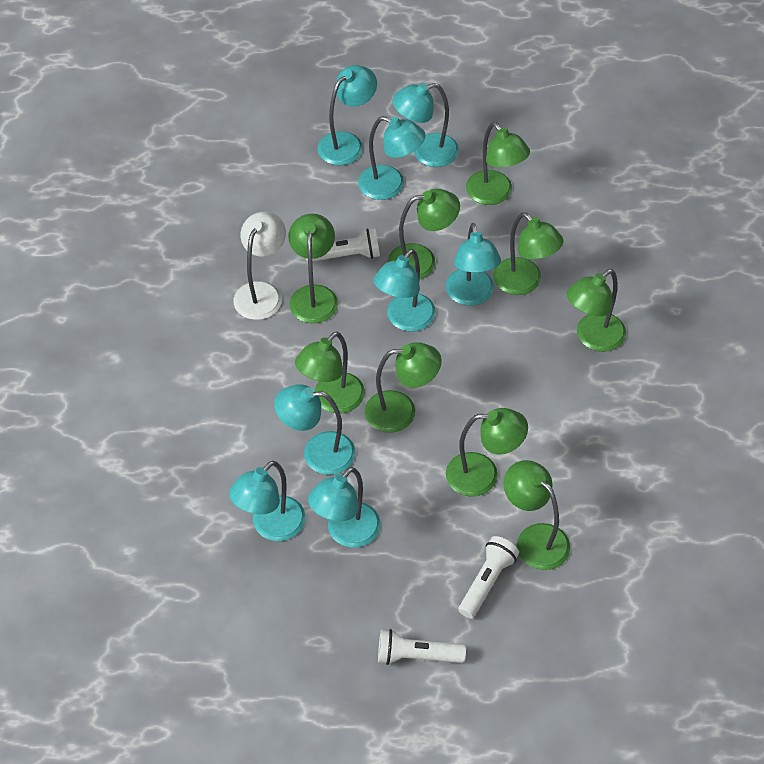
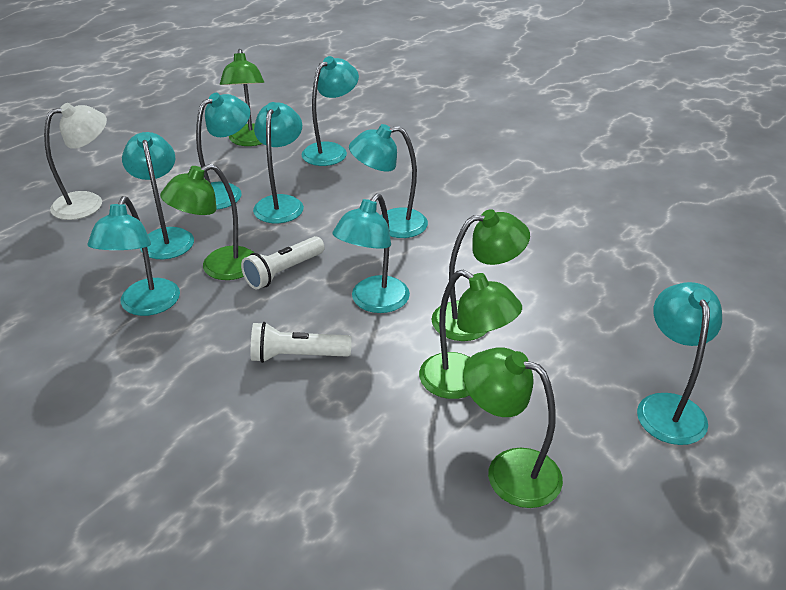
green lamp: [288,213,338,323] [295,331,365,413] [365,342,441,433] [388,189,460,279] [446,408,528,497] [466,122,530,205] [493,212,564,295] [503,460,570,570] [566,269,626,352] = 9 -> [160,164,254,280] [220,49,264,146] [419,269,522,399] [431,209,530,341] [463,348,563,508] = 5
white flashlight: [306,228,380,262] [378,629,466,665] [459,536,519,619] = 3 -> [241,236,325,290] [251,322,352,363] = 2

